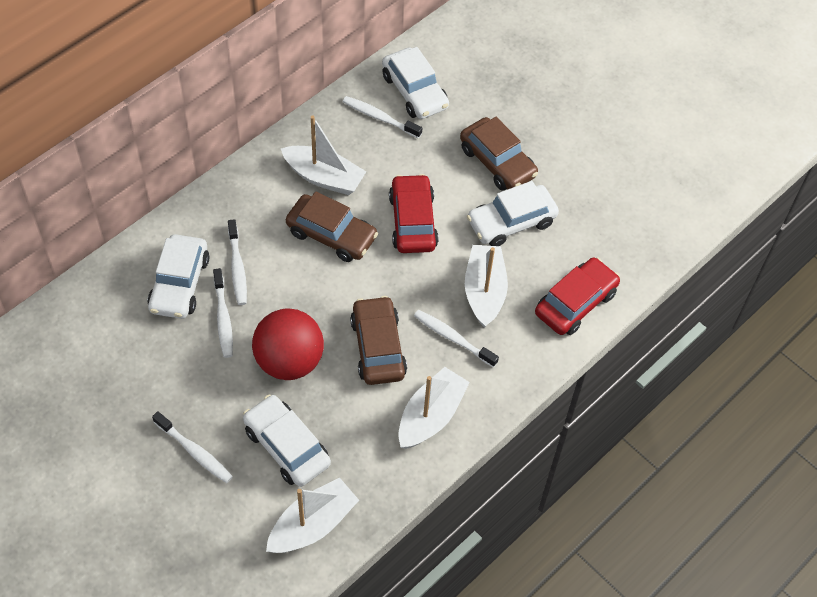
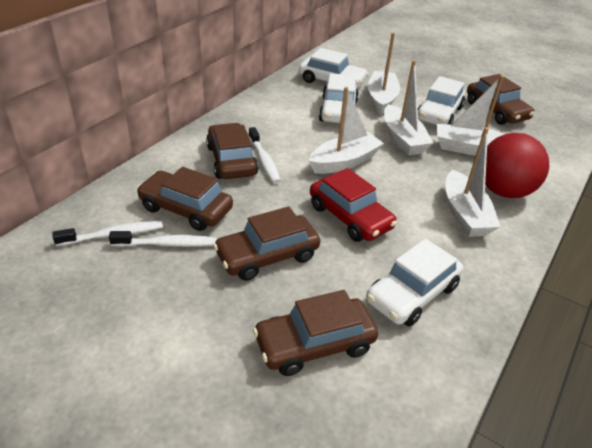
brown car: [286,191,378,262] [350,296,407,385] [460,117,538,191] = 3 -> [137,167,233,231] [206,123,258,179] [213,206,320,281] [253,290,378,376] [467,74,535,125] = 5
red car: [389,174,438,253] [535,257,620,335] = 2 -> [310,168,397,242] = 1
white boat: [266,477,359,553] [281,116,366,195] [398,367,470,449] [465,245,508,327] = 4 -> [309,87,384,174] [368,33,400,115] [384,60,433,155] [437,75,504,156] [445,127,500,237] = 5
white toothbrush: [152,411,233,483] [213,268,233,358] [228,219,247,305] [343,96,422,139] [414,310,499,367] = 5 -> [53,221,163,246] [109,231,217,247] [249,127,281,183] = 3

